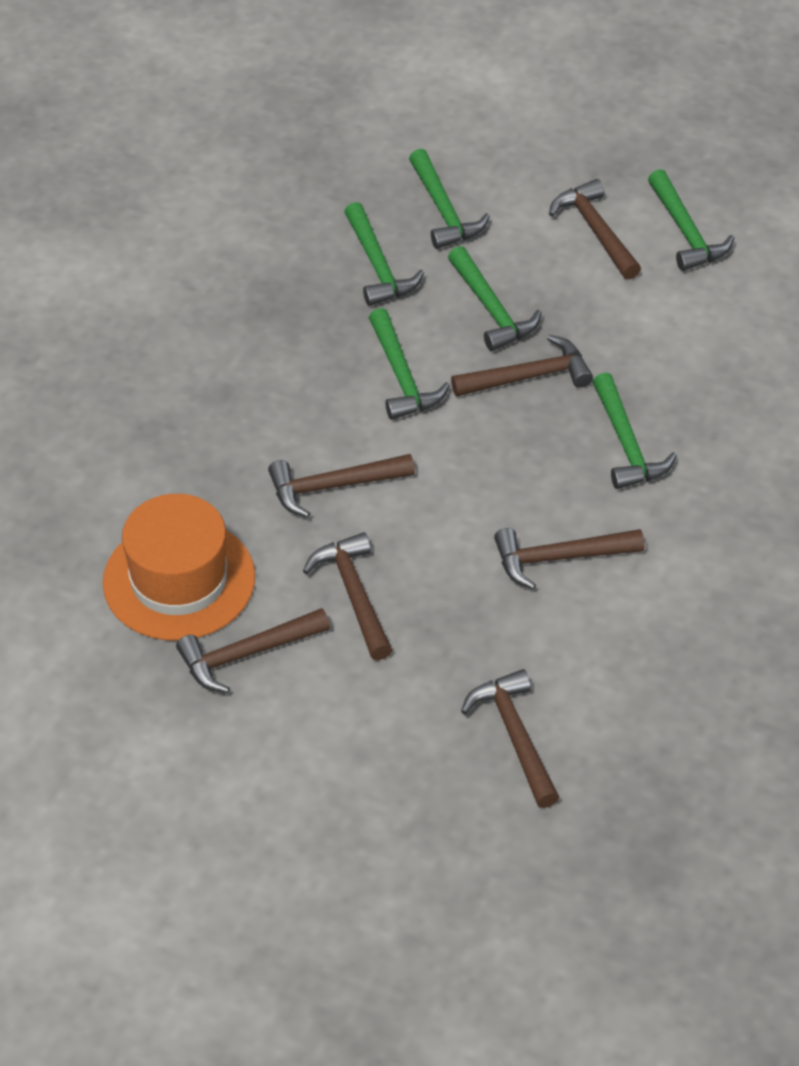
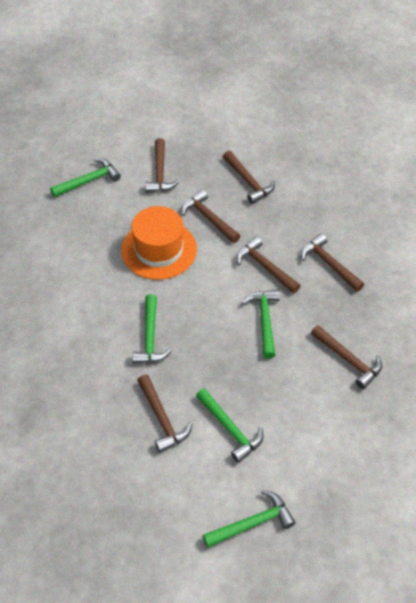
green hammer: [344,202,424,306] [369,308,450,420] [409,149,490,249] [448,246,542,351] [593,372,677,489] [648,169,734,271] = 6 -> [50,159,121,197] [132,294,172,364] [196,388,263,463] [203,490,296,548] [242,290,280,359] = 5

